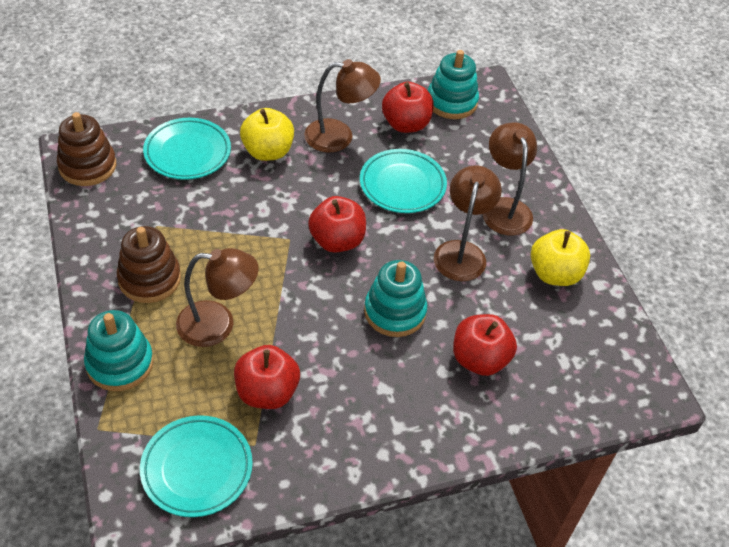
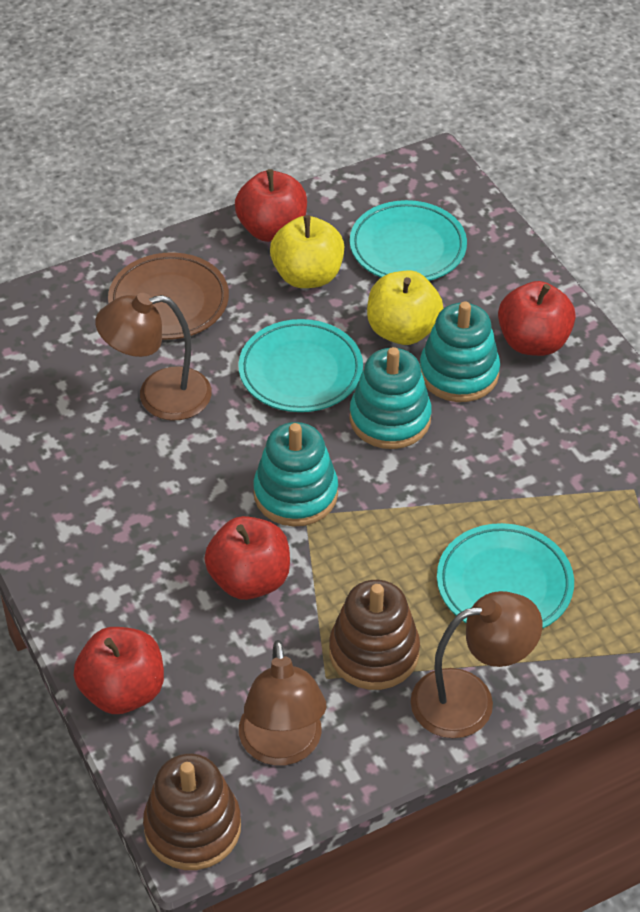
brown lamp: [176,248,259,347] [304,59,381,152] [434,165,502,281] [483,122,537,236] = 4 -> [95,293,212,421] [239,640,326,766] [411,591,542,738] = 3
brown plate: none = 0 -> [108,253,229,340] = 1

